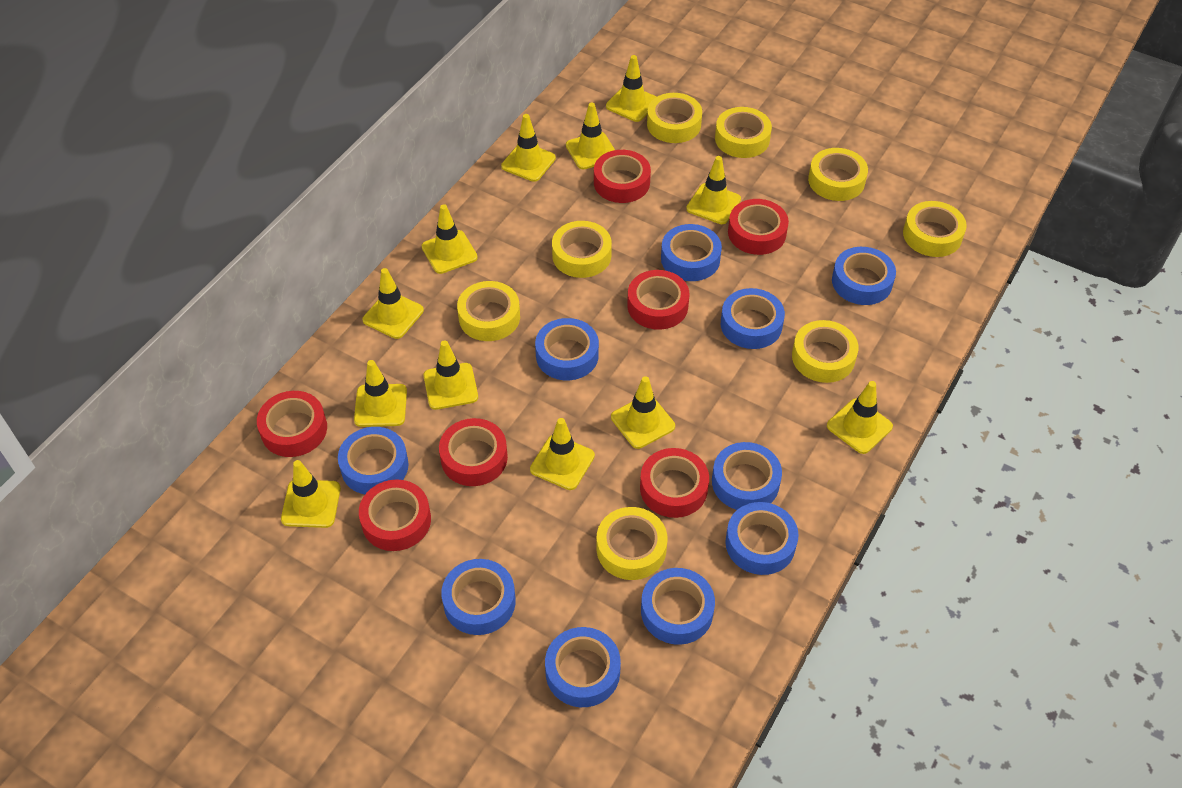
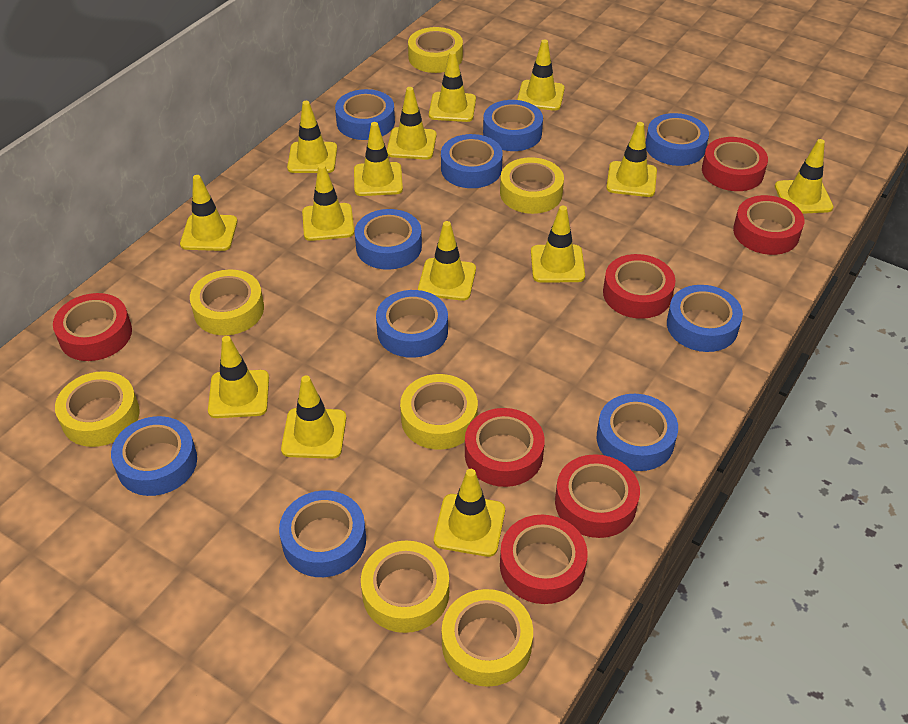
yellow tape: [457,281,520,341] [552,221,612,278] [596,507,667,580] [647,93,702,143] [715,107,772,158] [792,320,859,383] [808,148,868,201] [903,201,967,257] = 8 -> [55,371,140,447] [190,269,264,335] [361,541,449,633] [400,374,478,450] [408,27,463,73] [442,589,533,687] [500,157,564,214] = 7
yellow traffic cone: [281,460,341,528] [354,360,407,427] [362,268,424,339] [422,204,478,274] [424,340,478,410] [501,114,556,182] [530,418,595,490] [566,102,615,170] [606,55,656,122] [611,376,675,449] [686,156,741,224] [827,381,893,454] = 12 -> [180,175,237,251] [208,336,269,418] [281,376,346,459] [287,101,337,173] [302,164,354,241] [354,122,403,196] [387,87,437,160] [418,221,476,301] [429,51,476,122] [434,469,505,557] [517,39,565,111] [531,206,585,282] [606,122,657,197] [775,139,834,214] = 14

